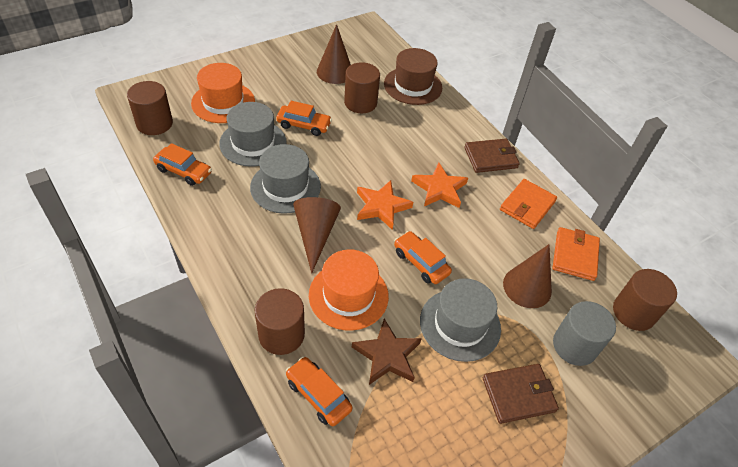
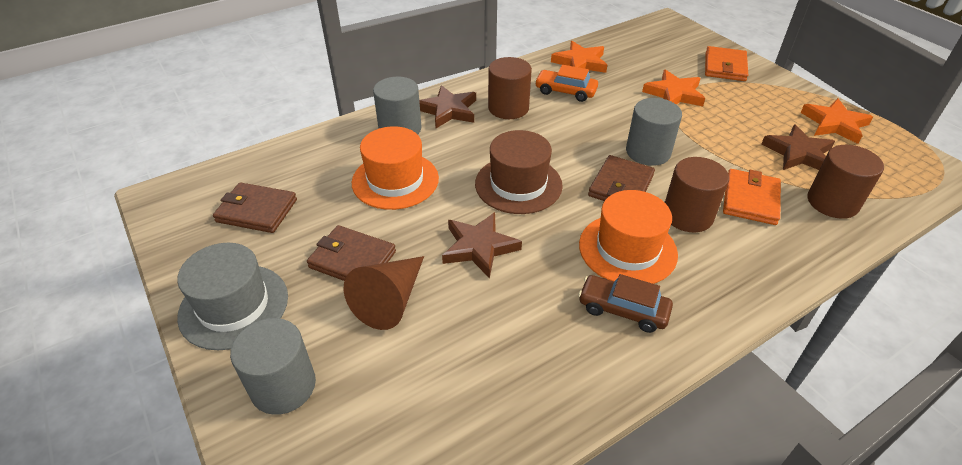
brown car: none = 0 -> [578,274,673,333] = 1
brown cone: [293,197,341,273] [317,24,351,84] [503,244,552,308] = 3 -> [344,256,424,330] = 1
brown cylinder: [127,81,173,135] [255,288,305,355] [344,62,380,113] [613,269,677,331] = 4 -> [488,57,532,119] [665,157,729,232] [808,145,884,219] = 3
brown star: [352,318,422,385] = 1 -> [419,85,476,128] [442,212,522,278] [762,124,835,170] = 3
brown wallet: [464,139,520,173] [483,364,559,424] = 2 -> [213,182,297,233] [307,225,396,281] [588,155,655,201] = 3
grey cylinder: [553,301,616,366] = 1 -> [230,318,316,415] [373,77,421,134] [626,98,682,166] = 3
grey hat: [219,102,287,167] [250,144,321,214] [420,278,501,362] = 3 -> [177,243,288,350] = 1
orange car: [153,143,212,186] [276,101,332,136] [286,357,353,426] [394,231,452,284] = 4 -> [535,65,598,102] = 1
orange star: [357,180,413,230] [411,163,468,208] = 2 -> [551,41,607,73] [642,70,705,106] [801,98,873,144] = 3

